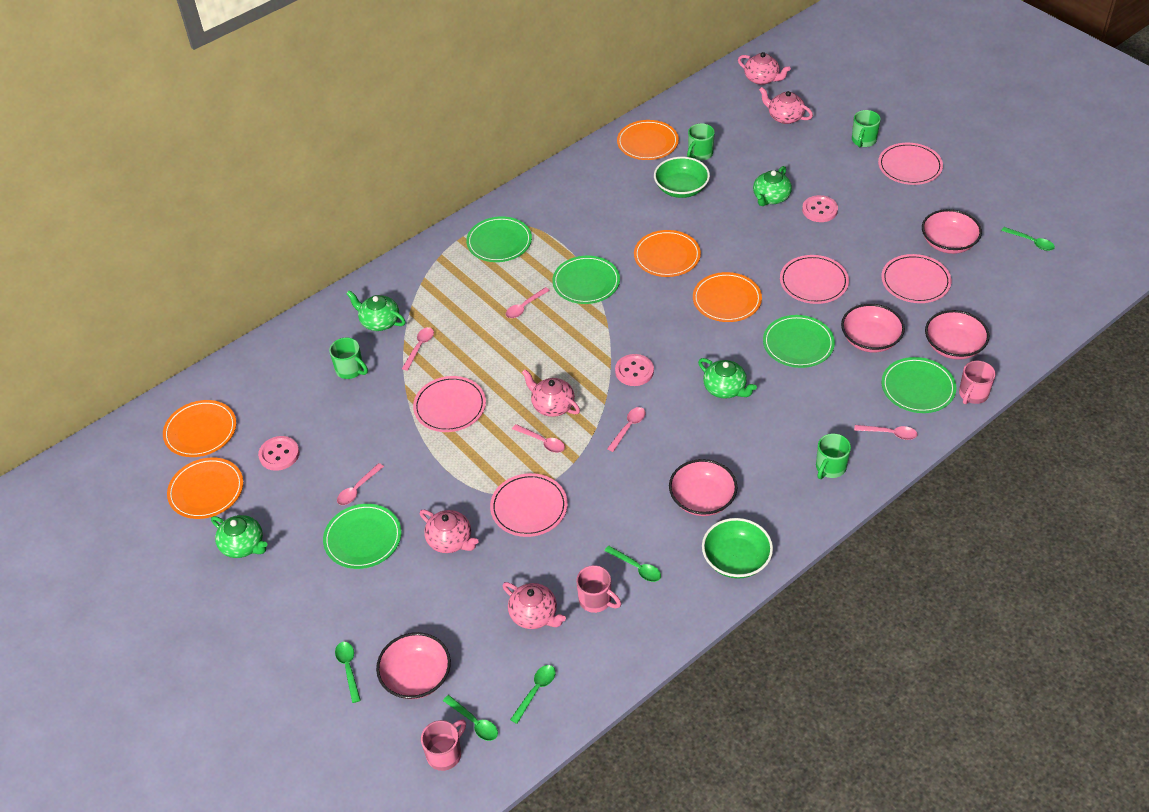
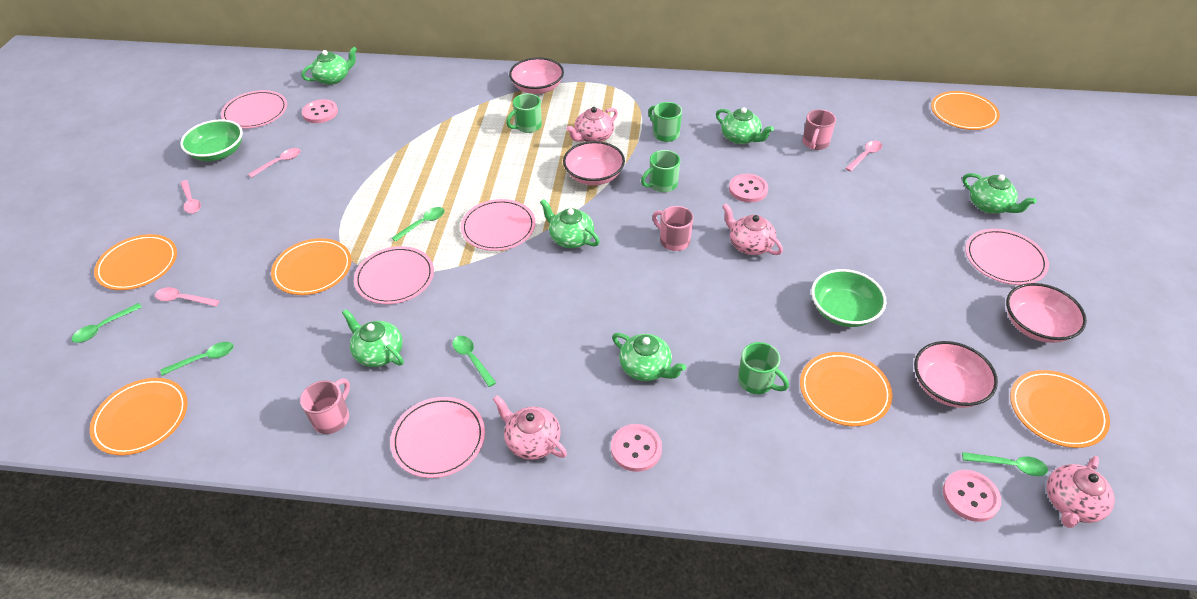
green plate: [323,504,402,569] [466,216,532,262] [552,256,620,304] [763,315,835,368] [881,357,956,413] = 5 -> none = 0
green teapot: [211,515,267,558] [346,290,406,331] [698,358,757,399] [753,166,792,206] = 4 -> [301,47,357,85] [342,309,404,367] [540,199,600,248] [612,333,686,381] [716,107,774,144] [963,173,1036,214] = 6
orange plate: [163,400,236,457] [167,457,243,519] [617,120,679,160] [634,230,701,277] [693,272,762,322] = 5 -> [90,378,188,455] [94,234,177,290] [271,238,351,295] [800,352,893,426] [931,91,1000,130] [1010,370,1110,448] = 6
pink bowl: [376,632,451,699] [669,459,738,516] [841,304,905,353] [922,209,982,254] [925,310,989,360] = 5 -> [509,57,564,94] [563,141,625,185] [914,341,998,408] [1006,283,1087,343] = 4
pink button: [258,436,299,471] [615,354,654,386] [802,195,838,222] = 3 -> [302,99,338,123] [611,424,662,472] [729,174,768,203] [943,470,1001,522] = 4
pink spoon: [337,463,384,505] [402,327,434,371] [506,287,550,318] [512,424,565,453] [607,407,646,452] [854,425,917,440] = 6 -> [155,287,220,306] [180,180,201,213] [248,148,301,178] [845,140,882,172] = 4
pink teapot: [420,510,479,553] [502,582,566,629] [522,369,580,417] [738,52,791,85] [759,87,813,124] = 5 -> [493,395,567,460] [566,107,618,142] [722,203,783,255] [1047,456,1115,528] = 4

